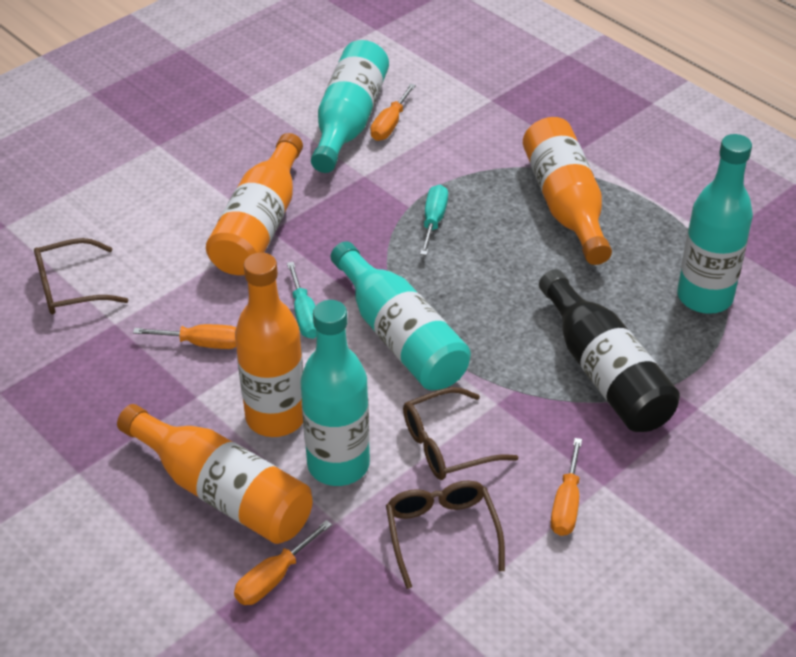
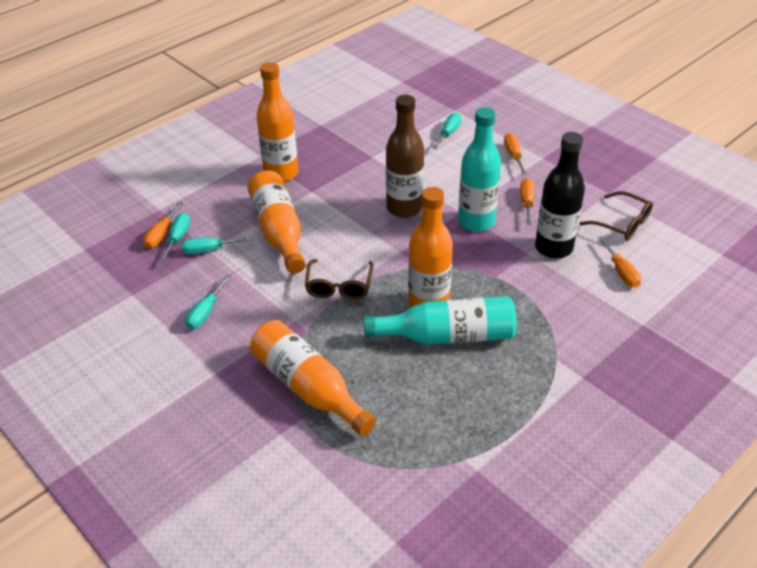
brown bottle: none = 0 -> [386,95,424,218] = 1
brown glasses: [34,238,128,314] [386,480,505,589] [403,387,518,480] = 3 -> [305,259,374,300] [580,191,653,241] = 2
turquoise bottle: [300,300,370,486] [311,40,389,173] [331,241,471,390] [677,134,753,314] = 4 -> [363,296,516,344] [458,107,501,232] = 2
turquoise screwdriver: [287,262,317,339] [420,185,448,256] = 2 -> [160,213,190,263] [181,237,254,254] [185,275,231,329] [432,113,461,149] = 4

